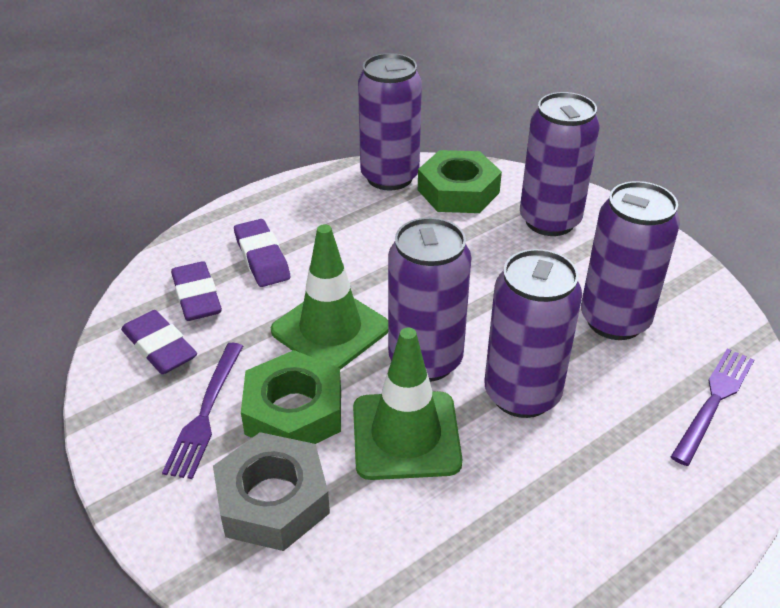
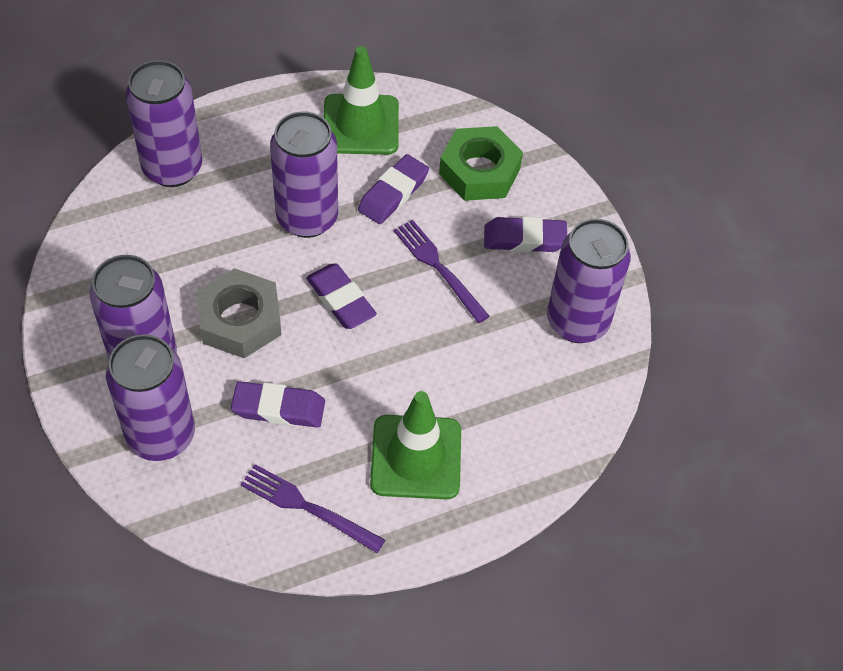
green nut: [241,350,341,444] [418,150,502,213] = 2 -> [439,126,523,201] = 1
purple eraser: [121,310,197,374] [171,261,222,321] [234,219,290,287] = 3 -> [231,381,325,428] [306,264,377,329] [358,154,429,224] [484,216,567,252] = 4

